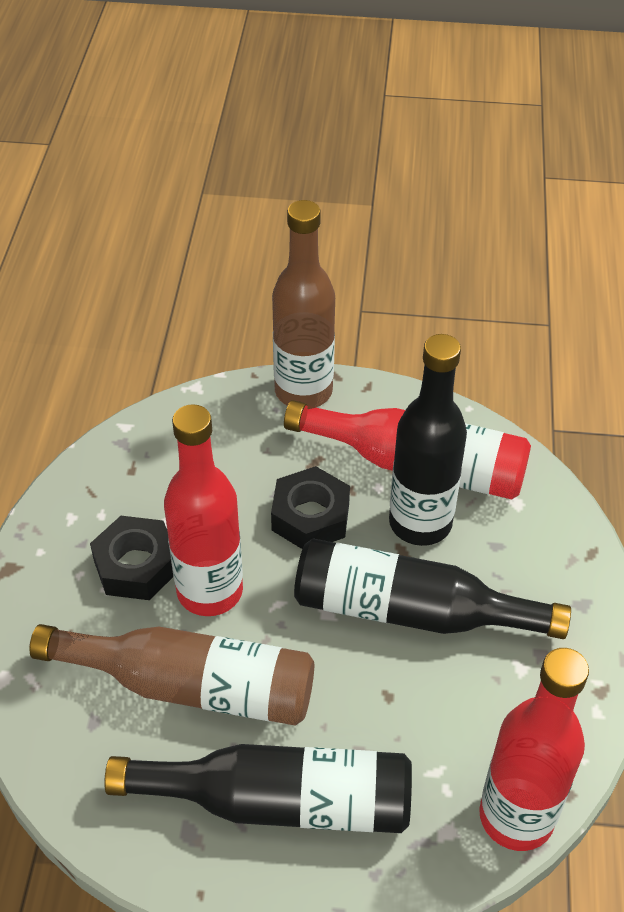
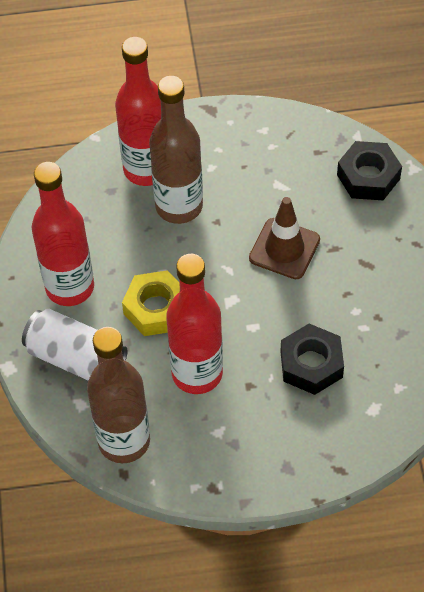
black bottle: [104,744,412,833] [294,538,571,639] [389,334,467,546] = 3 -> none = 0
brown traffic cone: none = 0 -> [249,197,320,279] = 1
white can: none = 0 -> [22,309,128,380] = 1
yellow nut: none = 0 -> [122,270,180,336] = 1

